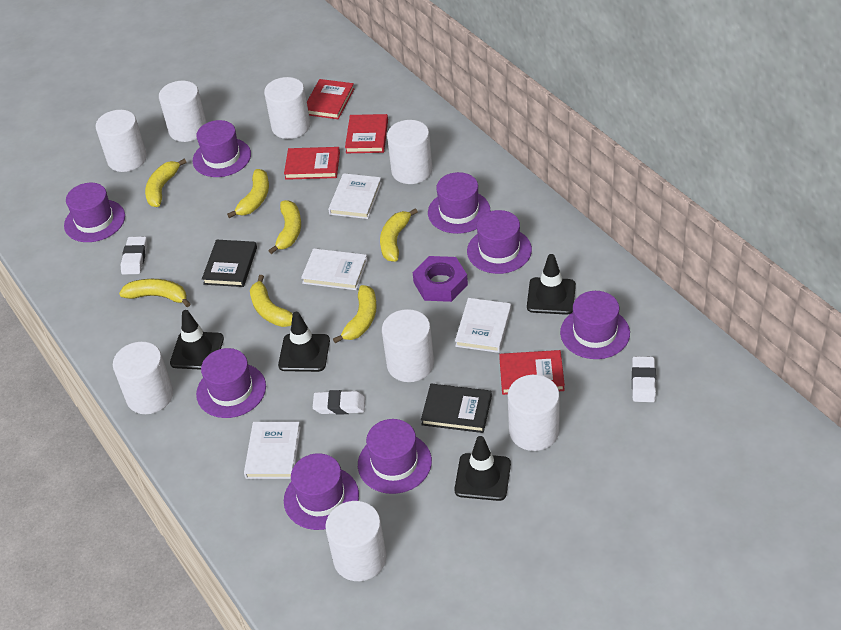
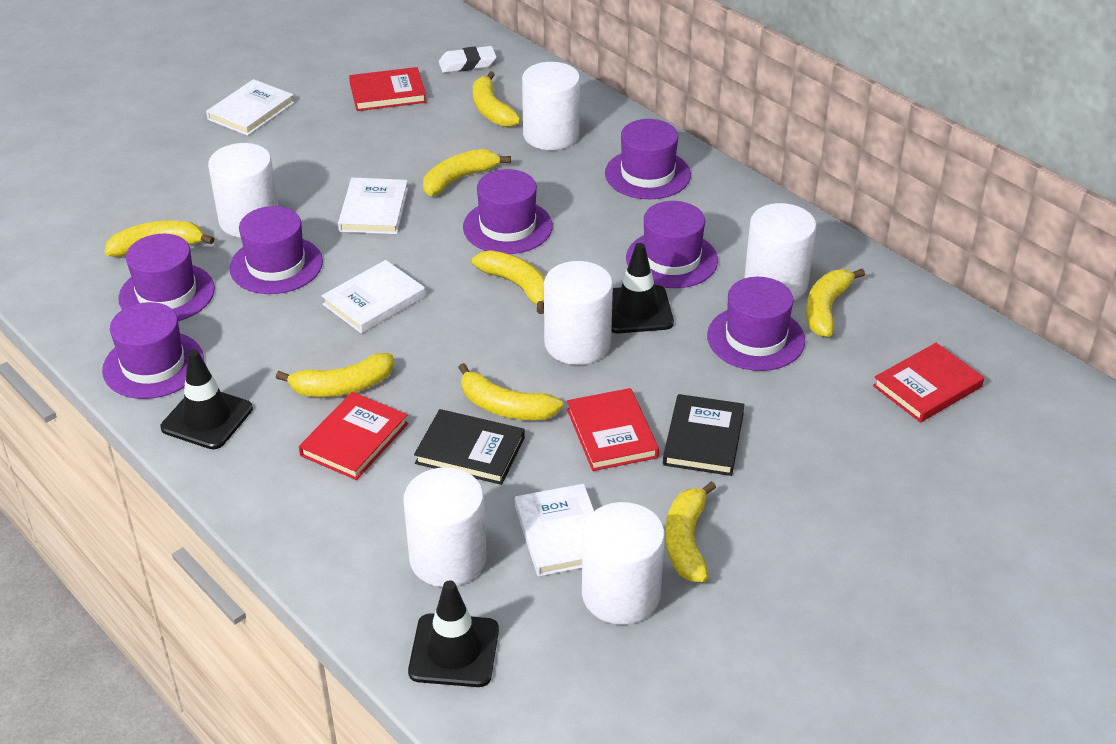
black traffic cone: [170,310,224,370] [278,312,330,372] [454,436,511,501] [527,254,576,315] = 4 -> [161,350,253,449] [408,580,499,687] [611,243,674,333] = 3
purple hat: [64,183,125,242] [193,120,251,177] [196,348,266,418] [284,453,359,530] [358,419,432,494] [428,172,490,234] [467,210,532,274] [560,291,630,359] = 8 -> [102,302,204,399] [118,234,215,321] [229,206,323,294] [463,169,553,254] [605,119,691,199] [626,201,718,288] [707,277,805,371] = 7
purple nut: [413,256,468,302] = 1 -> none = 0
white cylinder: [96,110,147,172] [113,342,173,414] [159,81,207,142] [264,77,310,139] [325,501,387,581] [382,309,434,382] [387,120,432,184] [508,375,560,451] = 8 -> [208,143,278,237] [403,467,486,587] [522,62,580,150] [544,261,613,365] [582,502,665,625] [744,203,816,300] = 6
white eraser: [121,236,147,275] [313,390,365,415] [632,356,656,402] = 3 -> [439,46,497,73] = 1
yellow banana: [119,279,190,307] [145,159,187,207] [227,169,269,218] [250,275,293,327] [269,200,301,254] [333,285,377,343] [380,208,418,262] = 7 -> [104,221,214,257] [276,353,393,397] [423,149,511,196] [458,363,563,420] [472,250,545,314] [473,71,521,127] [665,481,716,582] [806,269,865,337] = 8

